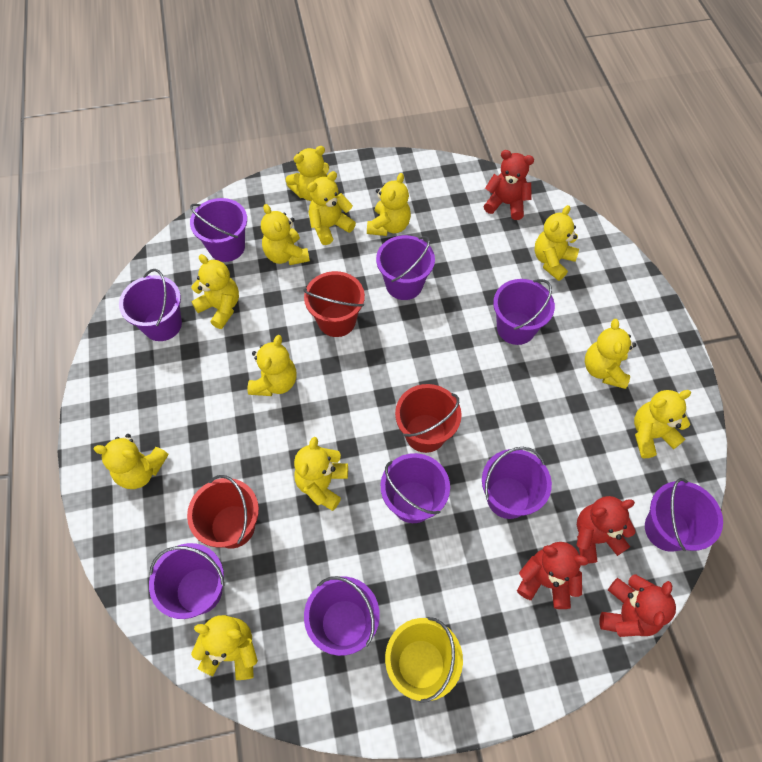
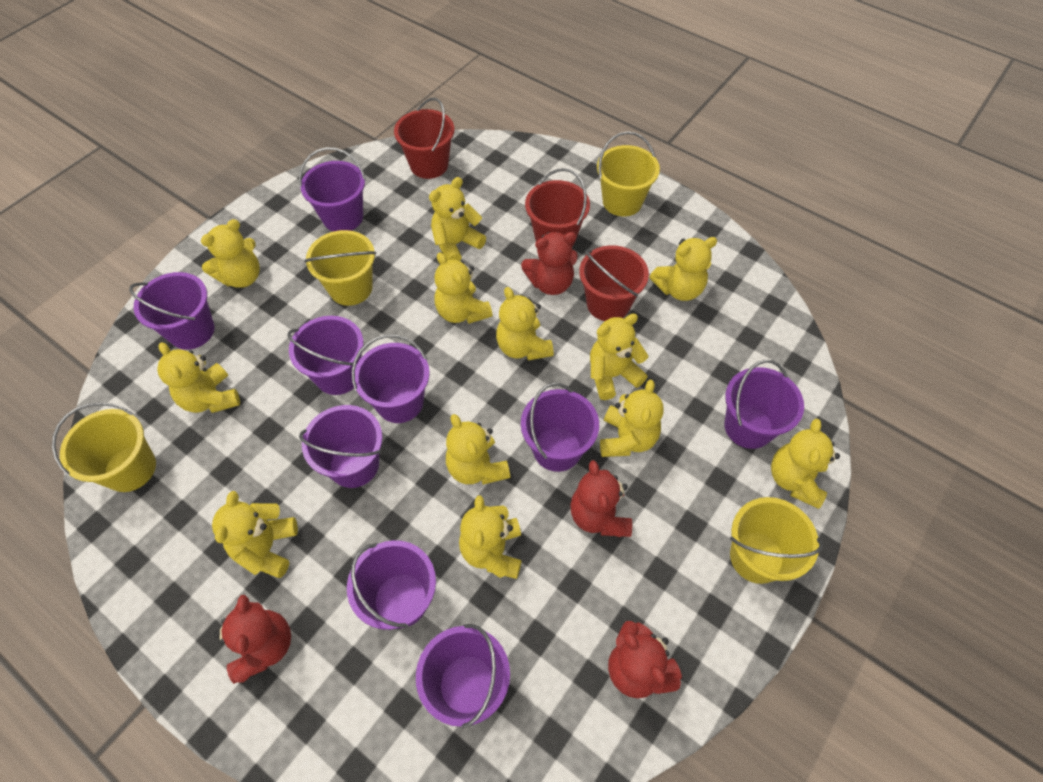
yellow bucket: [385,617,463,703] = 1 -> [52,402,156,492] [304,230,376,306] [597,131,660,217] [730,497,823,584] = 4

